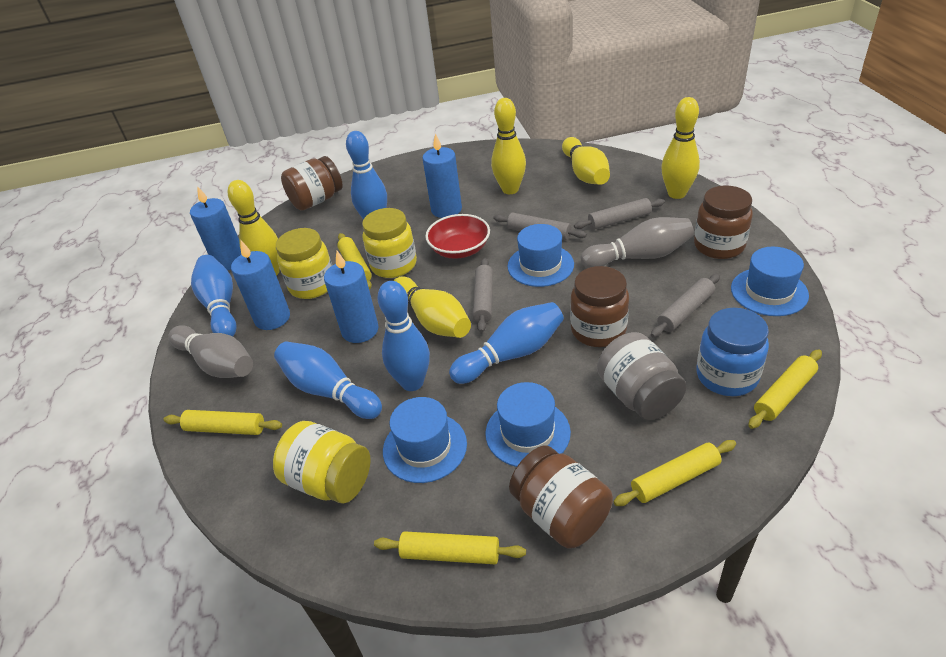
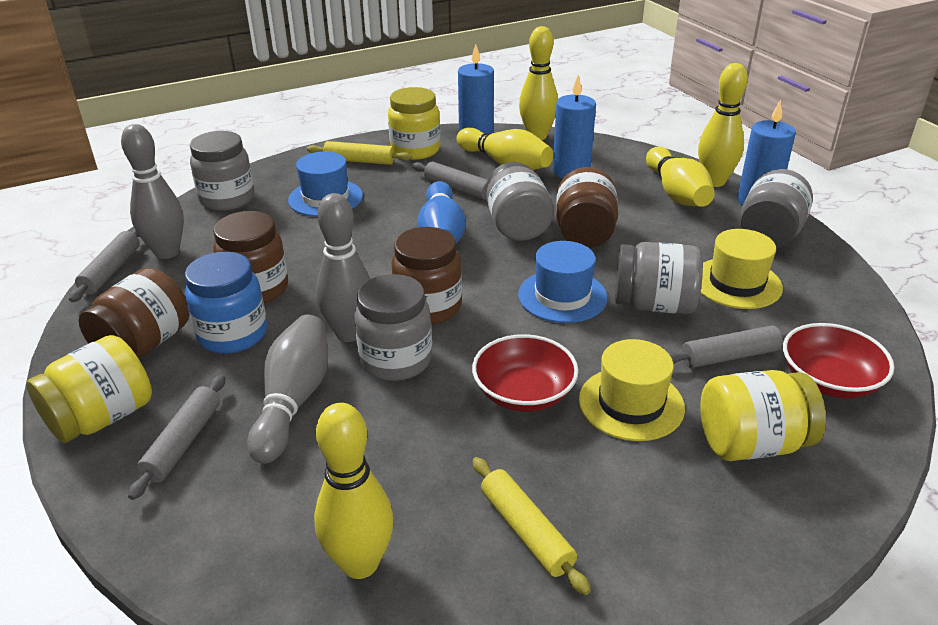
blue bowling pin: [191,255,237,337] [274,341,382,419] [346,131,387,219] [377,281,430,391] [449,302,564,384] = 5 -> [417,181,466,244] = 1
blue candle: [190,186,242,270] [231,241,290,330] [324,251,379,343] [422,133,462,218] = 4 -> [458,44,494,134] [553,75,596,179] [737,100,796,206] = 3
blue hat: [383,397,467,483] [486,382,571,467] [507,224,574,287] [731,247,809,316] = 4 -> [288,151,363,217] [518,241,607,323] = 2
grey bowling pin: [168,325,253,378] [581,217,694,268] = 2 -> [121,124,184,259] [247,315,328,464] [316,193,370,342] = 3
grey jar: [597,332,687,420] = 1 -> [190,131,254,211] [354,274,432,381] [486,162,554,241] [615,242,703,314] [741,169,813,248] = 5
red bowl: [425,214,490,259] = 1 -> [472,334,579,412] [783,323,894,399] = 2
yellow hat: none = 0 -> [579,339,685,441] [701,229,783,309] = 2
yellow rolling pin: [163,410,282,435] [337,233,372,289] [374,531,526,564] [613,440,736,506] [748,349,822,429] = 5 -> [307,141,412,165] [473,457,591,595] = 2

